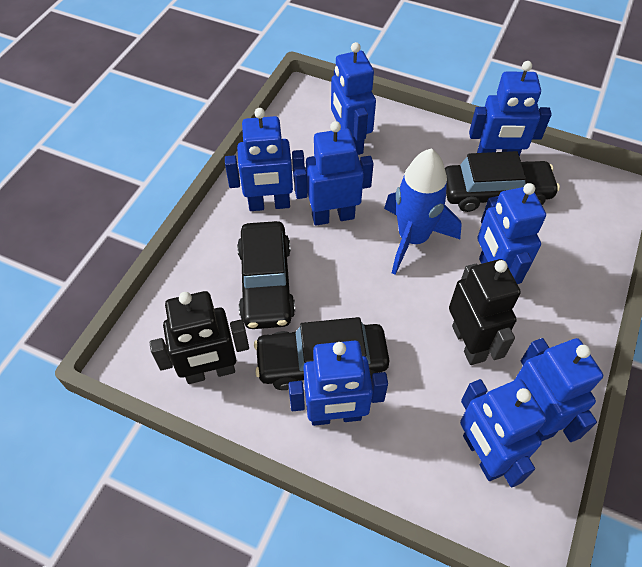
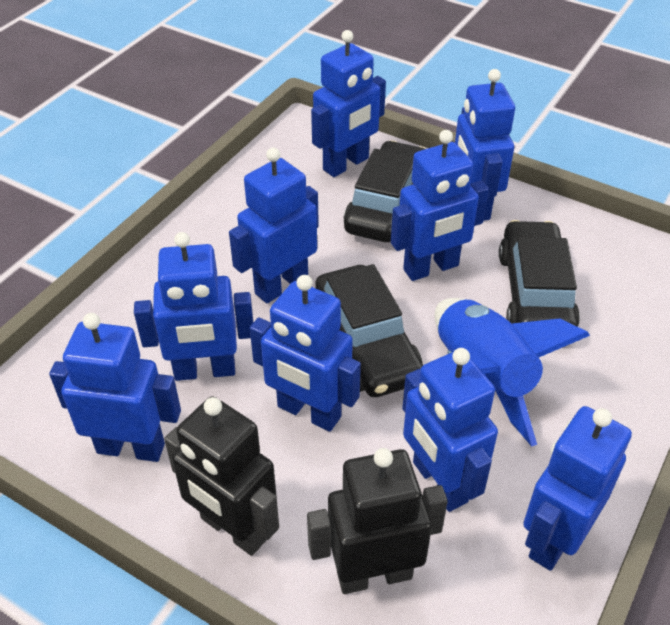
blue robot: [225,108,304,211] [288,341,388,426] [294,121,374,226] [331,42,376,155] [460,379,546,487] [469,61,552,156] [477,183,546,284] [515,338,603,442] = 8 -> [49,313,181,462] [134,232,253,381] [229,148,319,303] [250,275,361,432] [311,30,386,177] [391,130,489,281] [402,348,498,512] [455,69,515,221] [523,406,632,571] = 9

